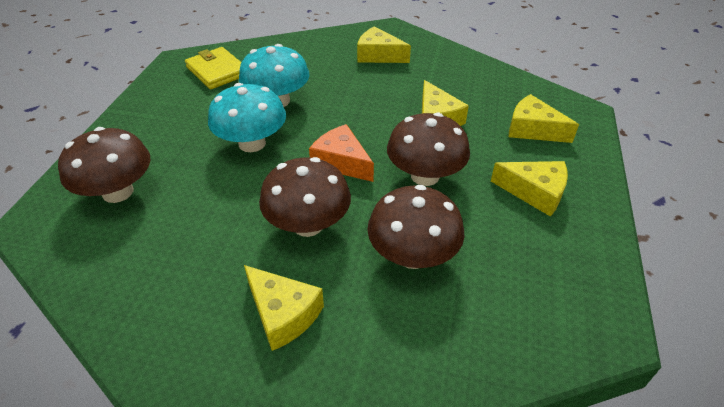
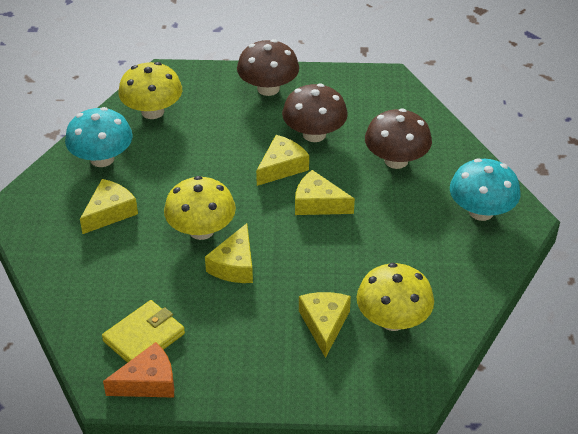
brown mushroom: [58,127,150,203] [259,157,351,237] [367,185,465,269] [387,112,470,186] = 4 -> [237,39,299,96] [282,83,348,142] [365,109,432,169] = 3
yellow mushroom: none = 0 -> [118,62,182,119] [164,176,236,240] [357,263,434,331] = 3

